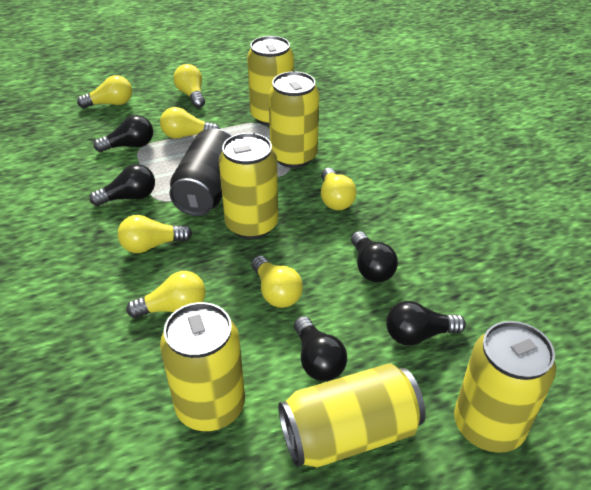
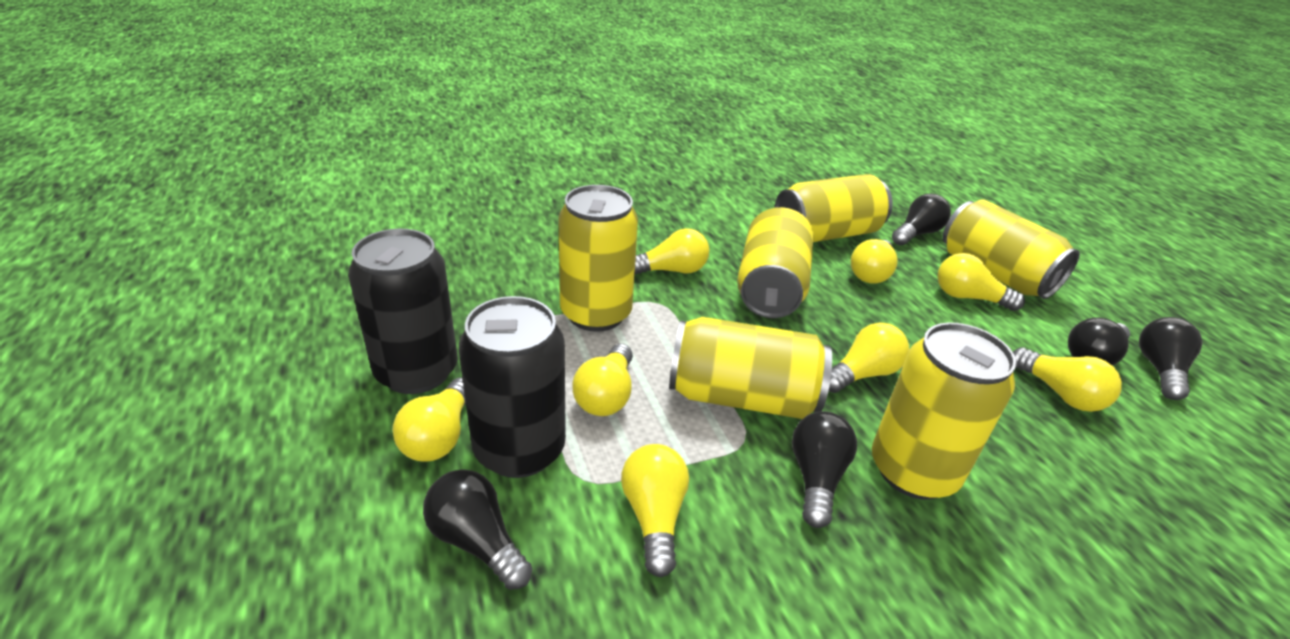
black can: [169,129,232,216] = 1 -> [348,229,458,394] [459,296,566,478] = 2
yellow light bulb: [77,75,132,108] [118,215,192,253] [126,271,205,318] [160,107,220,139] [173,64,205,108] [251,256,303,308] [321,168,357,210] = 7 -> [392,378,466,462] [573,344,633,416] [621,444,689,577] [634,228,709,275] [829,322,910,393] [851,239,898,284] [937,253,1025,311] [1013,347,1122,412] = 8

